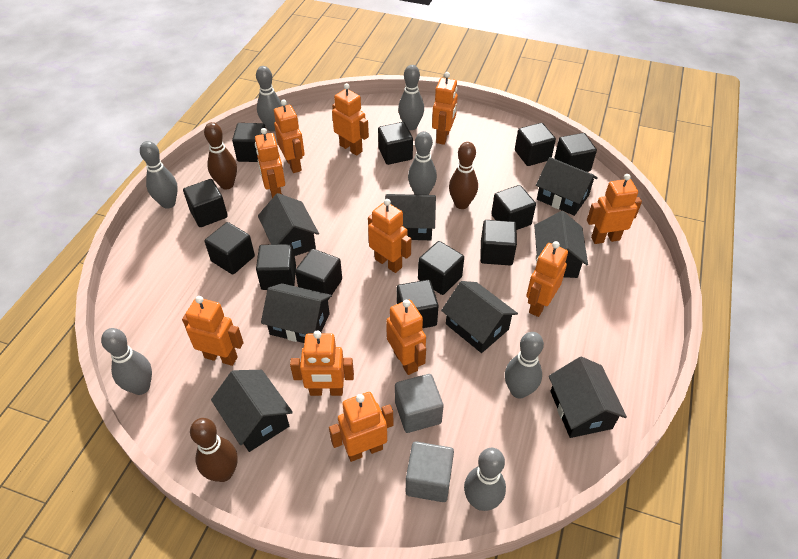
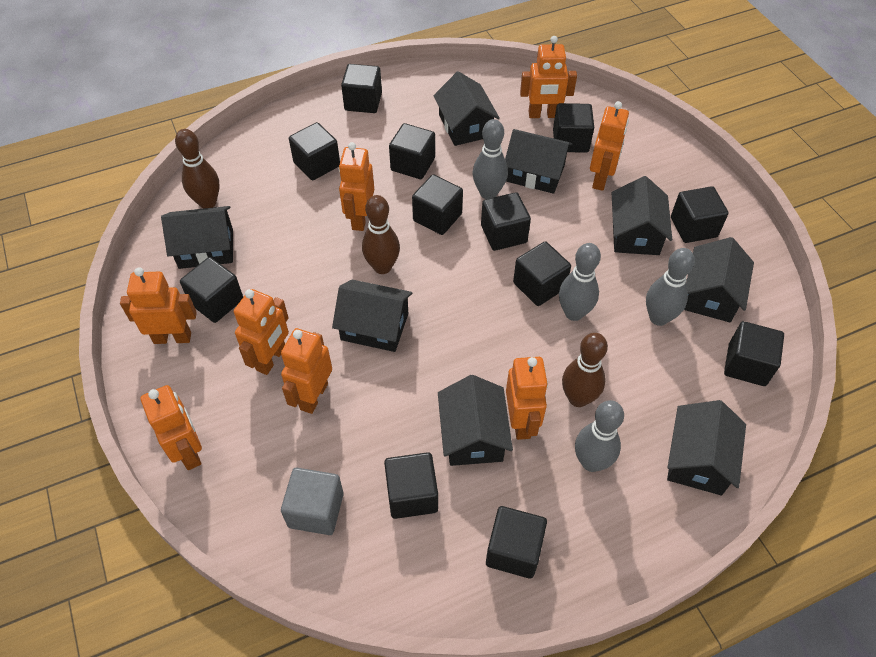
grey bowling pin: [101,328,152,395] [140,141,178,209] [256,66,282,132] [398,65,424,130] [408,131,437,195] [464,448,506,511] [505,332,544,399] = 7 -> [473,119,508,199] [559,243,601,321] [575,400,624,472] [646,248,695,326] = 4
grey cube: [395,374,444,433] [406,441,454,502] = 2 -> [281,468,344,535] = 1
orange robot: [182,296,244,366] [255,128,285,198] [274,99,305,173] [290,330,354,396] [329,392,393,462] [332,83,369,156] [368,199,411,273] [386,300,426,375] [432,72,458,145] [526,241,568,317] [587,174,642,244] = 11 -> [120,267,197,344] [141,385,202,470] [234,289,289,375] [281,328,332,414] [339,142,374,231] [506,357,548,440] [520,36,577,118] [590,101,629,191] = 8

